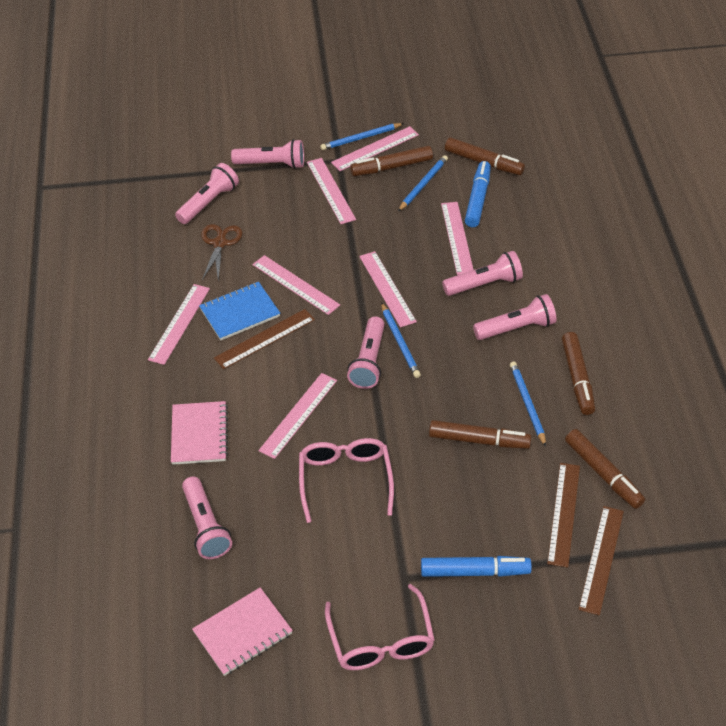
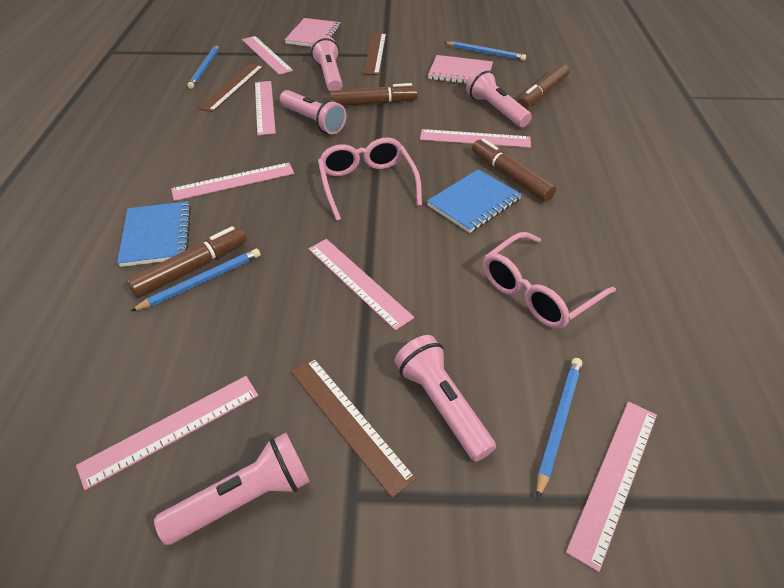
blue marker: [421,556,532,577] [465,161,491,227] = 2 -> none = 0
blue notebook: [199,282,280,340] = 1 -> [117,201,191,267] [427,169,522,233] = 2
brown marker: [350,146,433,176] [429,420,532,449] [445,137,525,175] [562,332,595,415] [565,429,645,509] = 5 -> [126,226,247,298] [329,83,418,106] [472,138,556,202] [517,64,569,109] = 4
brown scissors: [201,224,242,281] = 1 -> none = 0
pink flashlight: [175,163,239,224] [182,476,232,559] [231,139,304,169] [347,316,385,389] [442,251,523,296] [473,294,556,340] = 6 -> [154,433,310,545] [280,90,346,134] [311,36,343,91] [395,335,496,462] [466,68,532,127] = 5

